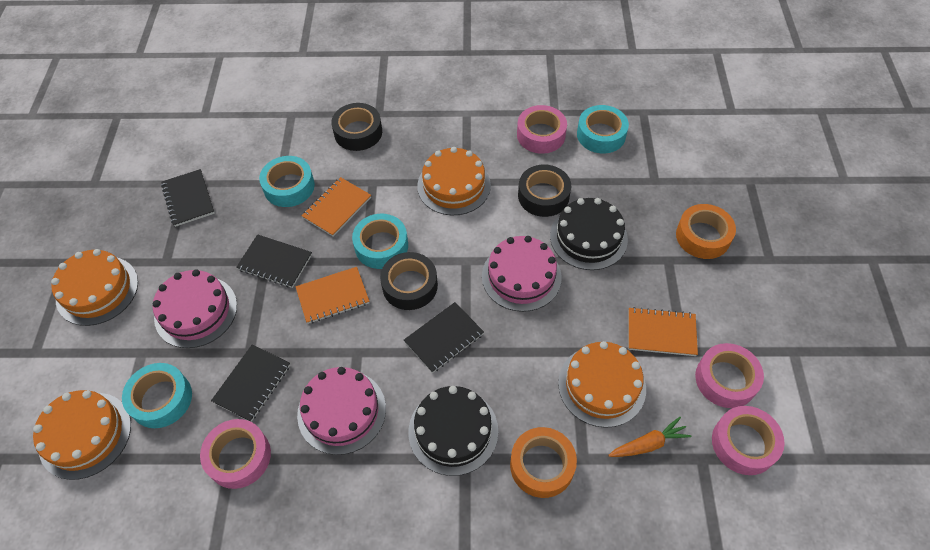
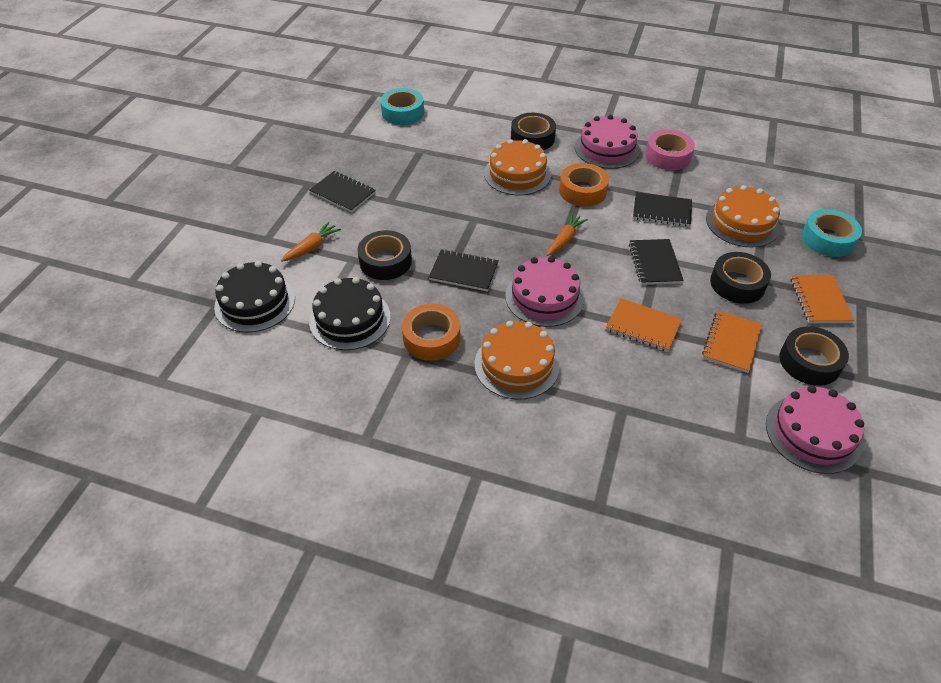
black tape: [331,103,382,151] [380,252,438,310] [518,165,571,217] = 3 -> [358,230,412,280] [511,113,556,150] [710,252,771,304] [780,326,849,386] = 4
orange cake: [33,390,131,480] [51,249,138,326] [417,147,491,215] [558,341,646,428] = 4 -> [475,321,560,399] [484,139,551,195] [706,185,780,248] = 3
orange carrot: [608,417,692,457] = 1 -> [281,222,341,262] [547,213,588,256] = 2
pink tape: [200,419,271,489] [517,105,567,154] [695,343,764,408] [712,406,785,475] = 4 -> [645,130,695,170] = 1
turquoise tape: [122,363,192,428] [259,156,315,207] [352,214,408,269] [577,105,629,154] = 4 -> [381,88,424,125] [802,209,862,257] = 2

